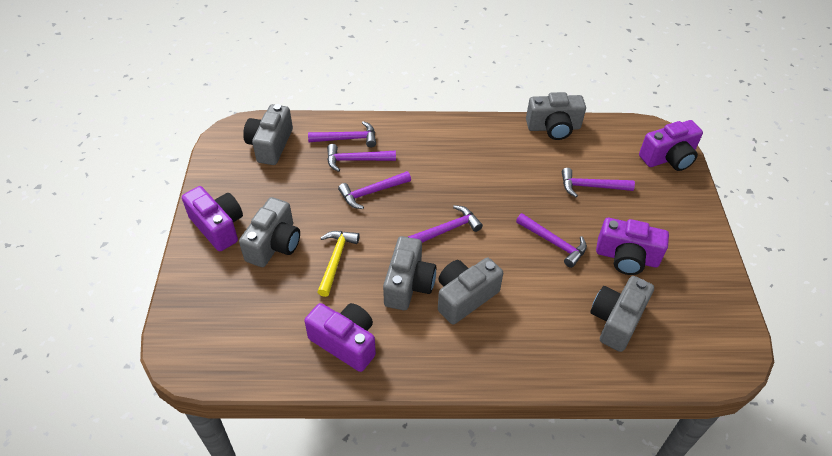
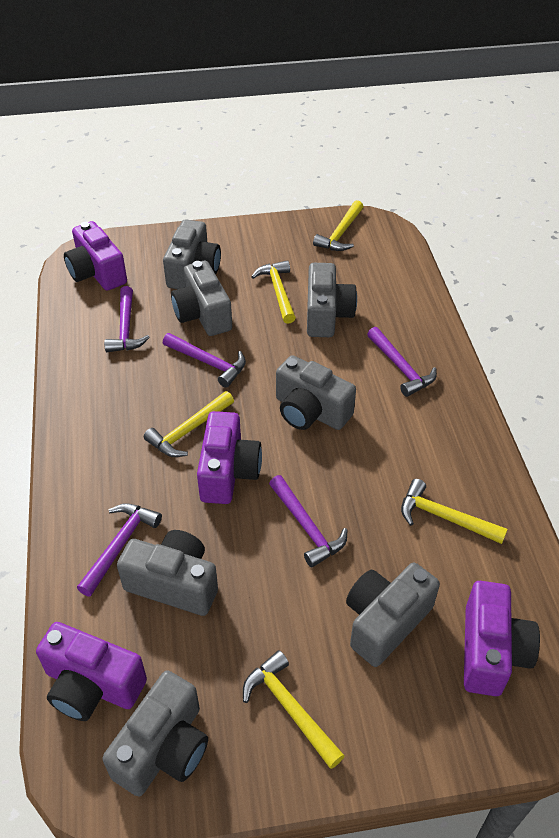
grey camera: [239,197,300,267] [243,104,293,165] [383,236,436,310] [438,258,503,324] [526,92,586,140] [590,276,654,352] = 6 -> [102,670,208,796] [117,530,218,616] [163,219,221,289] [171,261,232,336] [276,355,356,430] [307,263,357,337] [346,562,440,667] = 7
purple hammer: [308,121,376,147] [327,144,396,172] [338,171,411,209] [408,205,483,243] [516,213,587,268] [562,168,635,197] = 6 -> [77,503,162,597] [104,286,150,352] [163,333,246,388] [269,475,347,568] [367,327,437,397] = 5
yellow hammer: [317,231,360,297] = 1 -> [144,391,234,457] [243,650,345,769] [251,260,296,324] [313,200,363,251] [401,479,508,544] = 5

